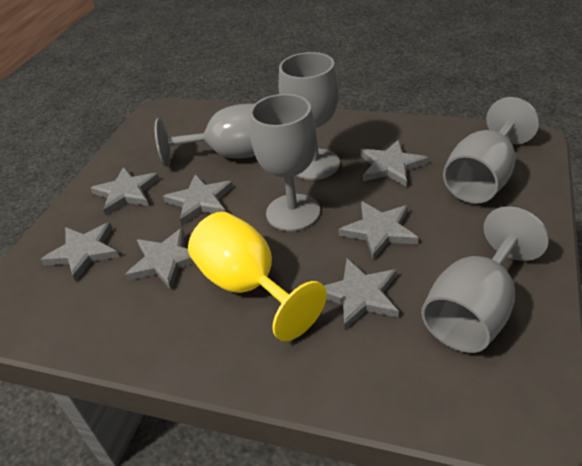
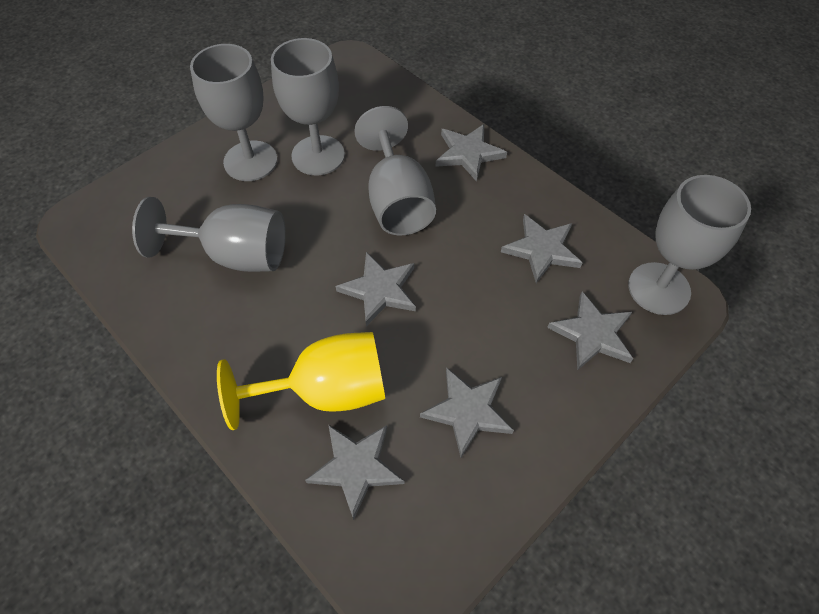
grey star: [41,222,119,281] [91,167,159,215] [125,228,195,290] [163,174,233,225] [324,258,399,330] [338,201,419,260] [360,140,428,187] = 7 -> [305,425,405,520] [336,252,416,326] [420,367,514,457] [436,124,507,182] [501,214,582,283] [547,292,633,371] = 6

